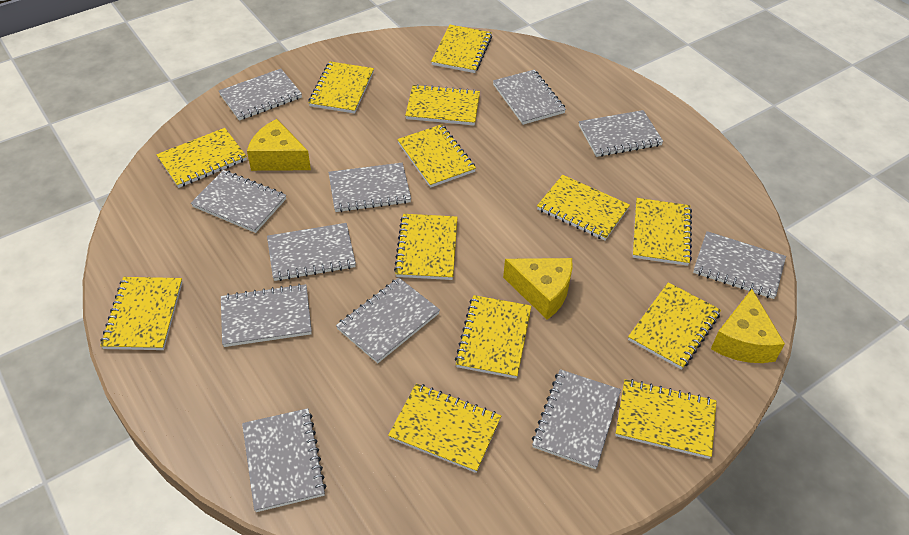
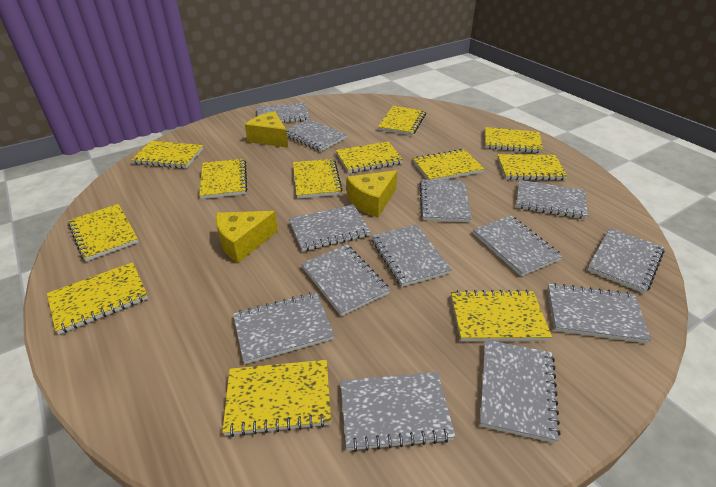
grey notebook: [191,170,286,233] [219,69,302,121] [221,284,312,347] [242,408,326,512] [267,223,356,281] [329,163,411,212] [336,277,440,363] [493,70,566,125] [532,369,621,469] [579,110,663,157] [693,231,786,299] = 11 -> [233,292,334,364] [256,102,310,123] [286,119,347,151] [289,204,371,251] [301,245,390,316] [340,372,456,452] [371,224,452,287] [419,179,472,222] [473,216,563,276] [480,340,561,443] [516,180,588,219] [547,283,651,343] [588,228,665,293] = 13
yellow notebook: [100,277,182,350] [156,128,247,188] [308,61,374,114] [388,383,501,473] [394,214,458,280] [397,124,476,188] [405,84,480,125] [431,25,492,73] [455,295,531,379] [537,175,630,241] [615,379,717,459] [628,282,721,370] [633,198,692,266] = 13 -> [47,262,148,334] [68,204,139,261] [131,141,203,168] [199,159,247,199] [222,360,331,437] [293,159,343,199] [336,141,403,173] [378,106,426,136] [413,149,484,180] [451,290,552,341] [485,127,543,153] [497,154,568,180] = 12

